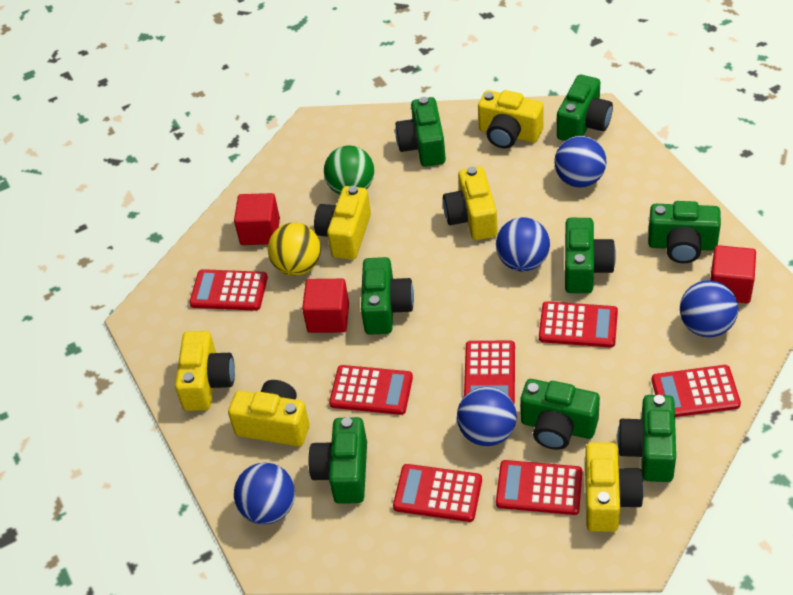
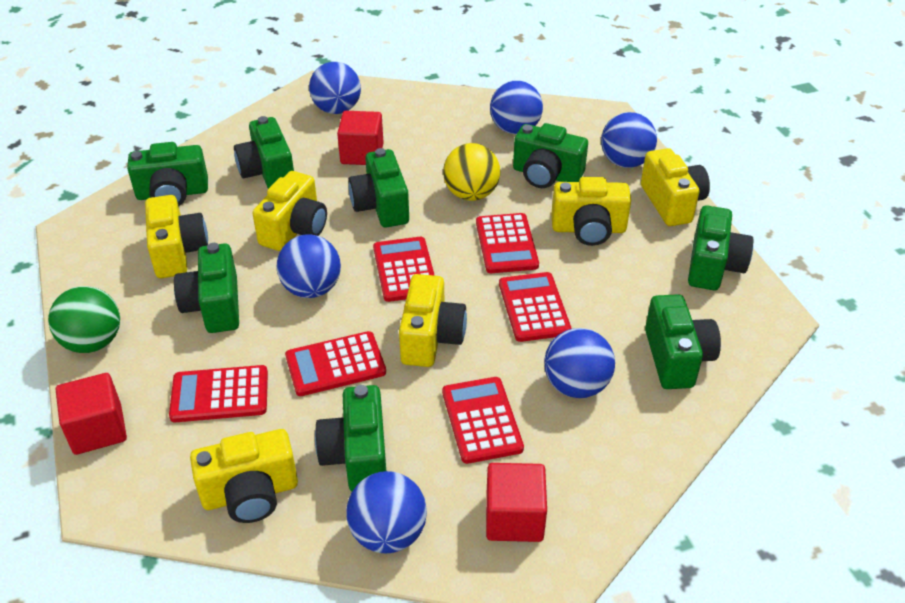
blue ball: [234,463,295,525] [457,386,517,446] [496,217,550,271] [554,136,606,188] [680,280,738,337] = 5 -> [277,234,341,298] [309,62,361,114] [346,471,427,553] [490,81,543,134] [544,328,615,398] [601,112,657,168] = 6
red calculator: [189,269,268,311] [329,365,413,415] [393,464,482,522] [464,341,515,403] [496,460,582,515] [539,301,618,348] [652,365,741,417] = 7 -> [169,365,268,422] [285,331,386,396] [373,237,435,302] [442,377,524,464] [476,213,539,273] [499,272,572,342] = 6

